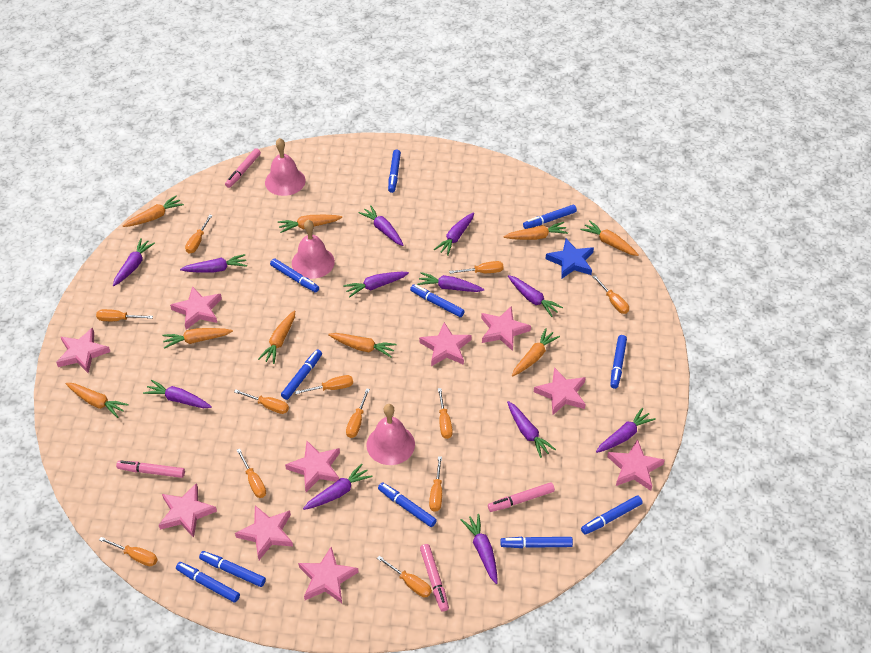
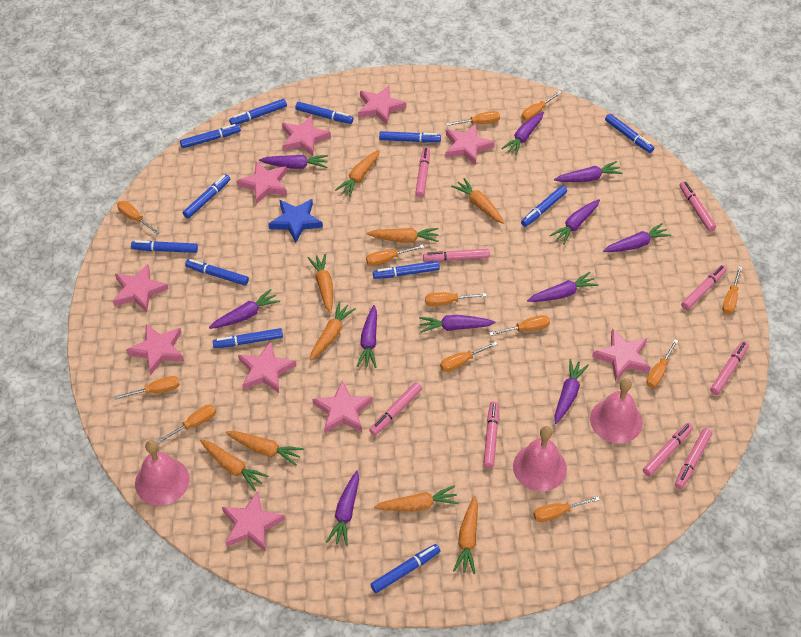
blue marker: [176,562,240,603] [199,551,266,587] [270,258,319,293] [281,349,322,400] [378,482,437,527] [388,150,401,193] [410,284,465,317] [500,537,573,548] [523,205,577,229] [581,495,643,535] [610,335,627,389] = 11 -> [131,240,198,253] [180,124,241,148] [183,174,230,219] [185,259,249,286] [213,328,283,348] [229,99,287,125] [295,102,353,124] [370,544,440,593] [373,261,440,279] [379,131,441,143] [521,186,567,227] [605,114,654,153] = 12
pink marker: [116,461,185,478] [225,148,261,188] [420,544,449,612] [488,483,555,512] = 4 -> [369,382,422,435] [415,147,430,197] [423,249,490,262] [483,401,499,468] [643,423,693,476] [675,428,712,489] [679,181,716,231] [681,265,727,310] [710,341,749,395] = 9
purple carrot: [113,238,155,286] [143,380,212,408] [180,254,247,273] [303,464,373,510] [343,272,409,298] [358,205,404,246] [417,272,484,292] [434,212,474,256] [461,514,497,584] [507,401,556,458] [508,275,563,317] [596,408,656,453] = 12 -> [209,289,280,329] [259,155,328,169] [326,471,359,546] [357,305,377,368] [419,315,496,333] [501,112,544,156] [527,272,599,302] [549,199,600,245] [554,161,623,182] [554,359,589,424] [603,223,671,252] = 11

